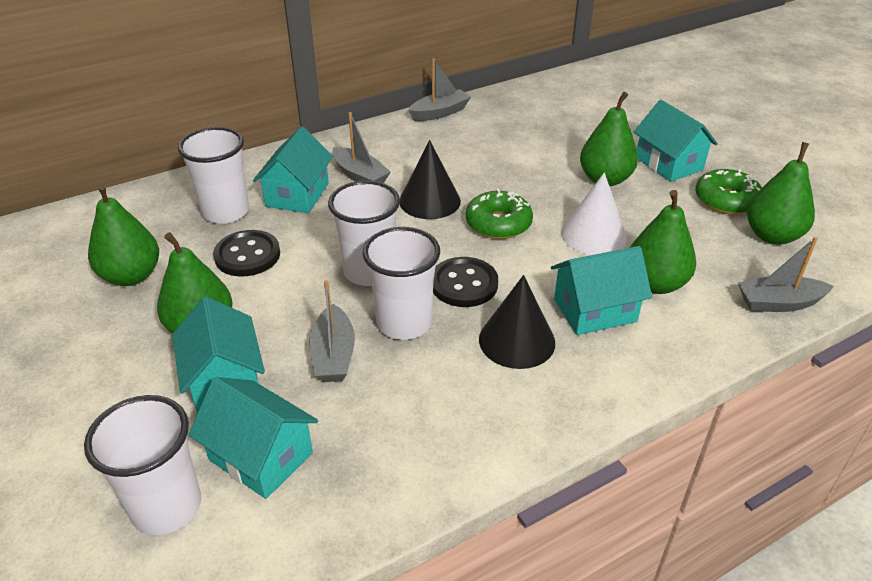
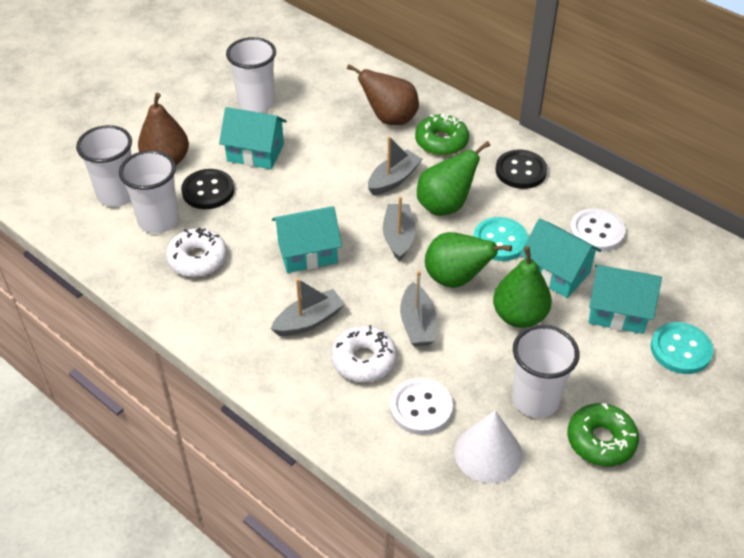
black cone: [400,140,461,219] [479,275,555,369] = 2 -> none = 0
brown pear: none = 0 -> [138,93,189,165] [347,64,419,125] = 2
green pear: [88,184,159,286] [157,232,233,334] [580,92,638,186] [630,190,696,294] [747,142,815,245] = 5 -> [417,141,490,216] [425,232,512,288] [493,246,552,328] = 3
turquoise button: none = 0 -> [473,217,528,261] [651,322,713,374] = 2
turquoise house: [172,297,265,414] [189,377,318,499] [253,126,333,213] [551,246,652,335] [634,100,718,182] = 5 -> [219,107,287,169] [272,206,342,273] [520,219,602,298] [589,264,662,334] = 4
white button: none = 0 -> [390,378,453,435] [570,208,625,252] = 2
white donut: none = 0 -> [166,227,227,277] [331,325,397,382] = 2

